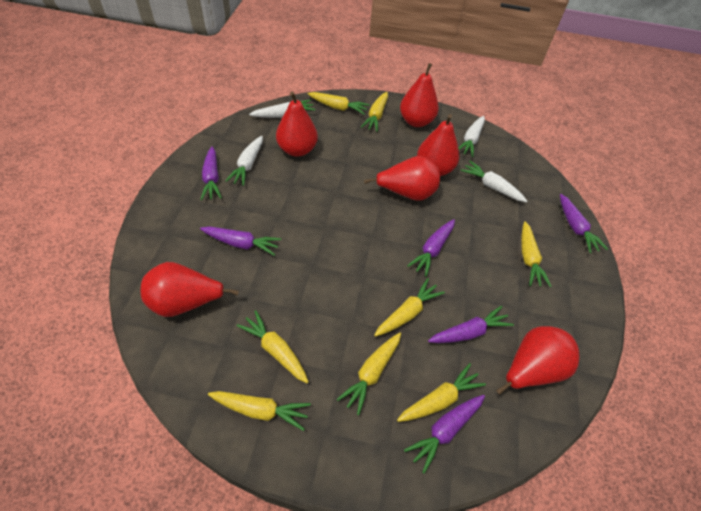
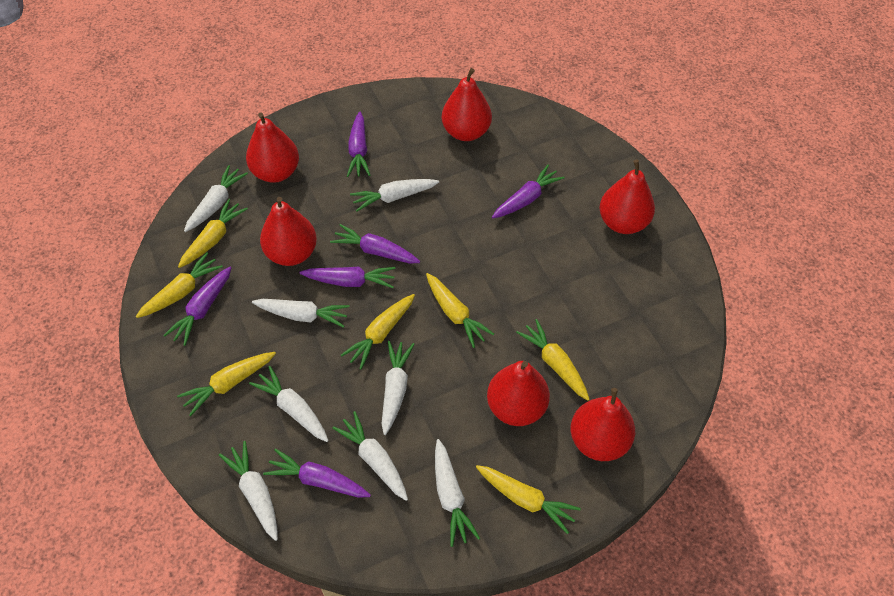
white carrot: [225,136,263,186] [249,99,315,118] [458,116,485,157] [460,161,527,202] = 4 -> [184,165,248,232] [219,441,278,541] [249,366,329,442] [252,299,350,328] [332,411,408,501] [350,179,439,212] [382,341,415,435] [435,439,480,547] = 8
yellow carrot: [208,391,311,431] [236,310,309,383] [308,92,370,115] [336,333,401,415] [361,92,388,132] [374,278,445,337] [397,363,486,422] [521,221,552,287] = 8 -> [136,252,223,318] [177,352,276,416] [178,199,248,268] [341,294,415,369] [426,273,494,348] [476,465,581,534] [516,319,590,401] = 7

